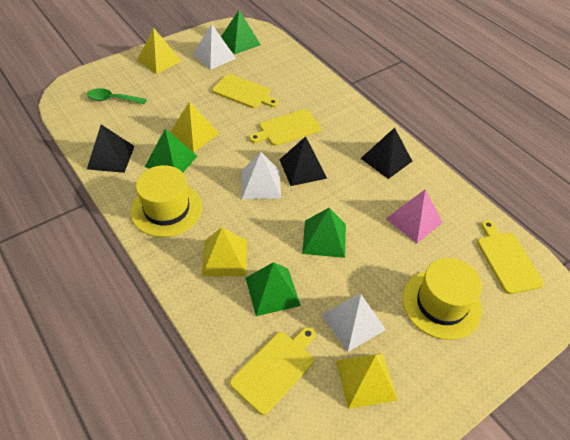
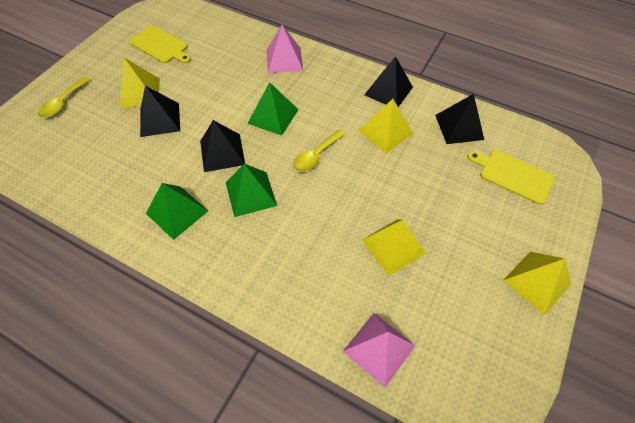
black pyramid: [87,125,135,173] [279,136,327,186] [360,128,412,179] = 3 -> [140,86,180,137] [200,120,245,172] [364,56,413,107] [435,94,484,144] = 4
green pyramid: [145,129,197,172] [221,10,261,54] [246,262,301,316] [302,208,346,258] = 4 -> [146,183,208,240] [226,164,277,217] [247,82,299,136] = 3
green spoon: [87,88,147,104] = 1 -> none = 0
pink pyramid: [386,189,443,243] = 1 -> [267,25,303,73] [343,313,415,387] = 2
white pyramid: [193,24,236,70] [241,152,281,199] [321,294,386,352] = 3 -> none = 0
yellow cutting board: [212,74,278,108] [230,327,316,415] [249,109,321,146] [477,220,544,294] = 4 -> [129,25,191,63] [467,150,555,205] = 2
yellow hat: [131,165,202,237] [402,258,482,340] = 2 -> none = 0
yellow spoon: none = 0 -> [38,76,91,118] [293,130,345,172] = 2

